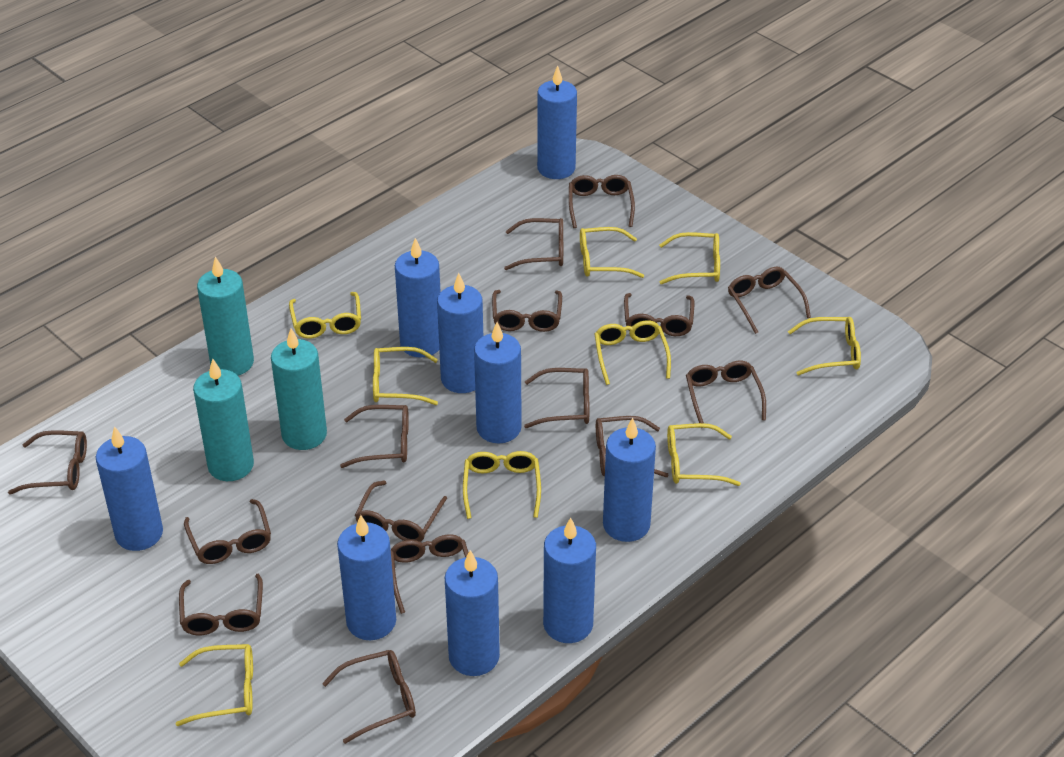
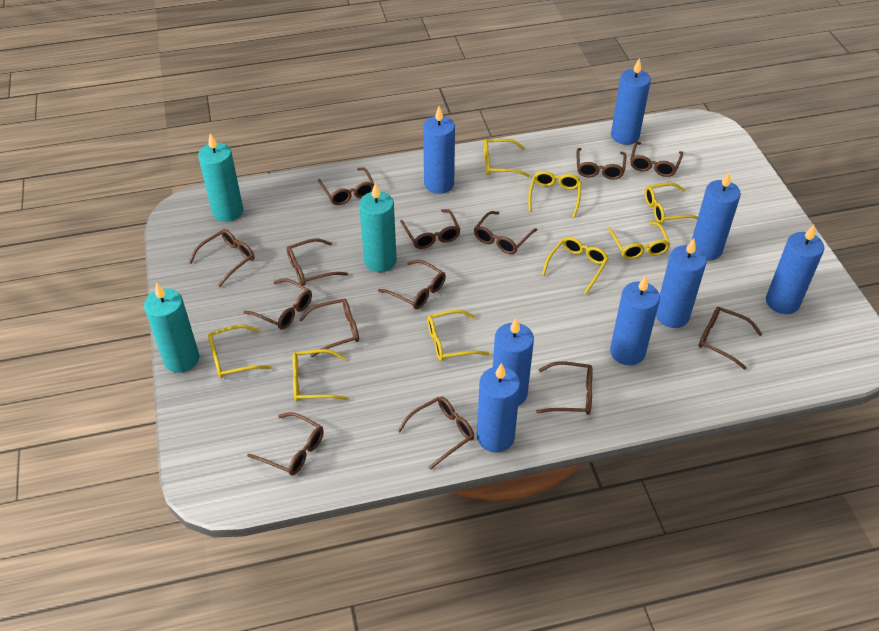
blue candle: [96,426,163,551] [337,515,396,640] [395,238,441,358] [437,273,483,393] [445,550,500,676] [474,322,522,443] [537,66,577,179] [543,518,596,643] [603,417,656,542] = 9 -> [423,106,455,194] [477,363,520,452] [493,318,534,406] [610,275,660,365] [611,58,651,145] [656,238,707,328] [692,171,741,260] [766,225,824,314] = 8
brown glasses: [8,430,87,495] [179,574,263,635] [184,499,271,564] [322,650,416,744] [340,405,409,468] [355,481,447,542] [391,534,469,614] [492,290,562,332] [504,218,563,270] [524,368,589,428] [569,175,635,228] [596,416,668,477] [624,293,694,336] [686,361,766,423] [728,267,811,334] = 15 -> [189,229,255,287] [243,278,312,330] [247,412,324,475] [287,238,348,286] [299,299,359,357] [318,167,374,205] [378,260,446,309] [398,396,474,470] [400,209,461,249] [474,211,537,254] [536,362,593,415] [577,148,626,180] [630,142,683,177] [698,307,762,370] = 14
yellow glasses: [176,644,253,726] [289,292,361,339] [373,347,438,405] [463,451,541,519] [580,227,644,278] [595,320,671,385] [659,232,720,284] [667,423,741,486] [788,317,861,376] = 9 -> [208,325,271,379] [292,349,349,402] [427,310,489,361] [484,139,530,177] [528,171,581,218] [542,237,609,294] [608,221,670,259] [645,183,698,224] = 8

